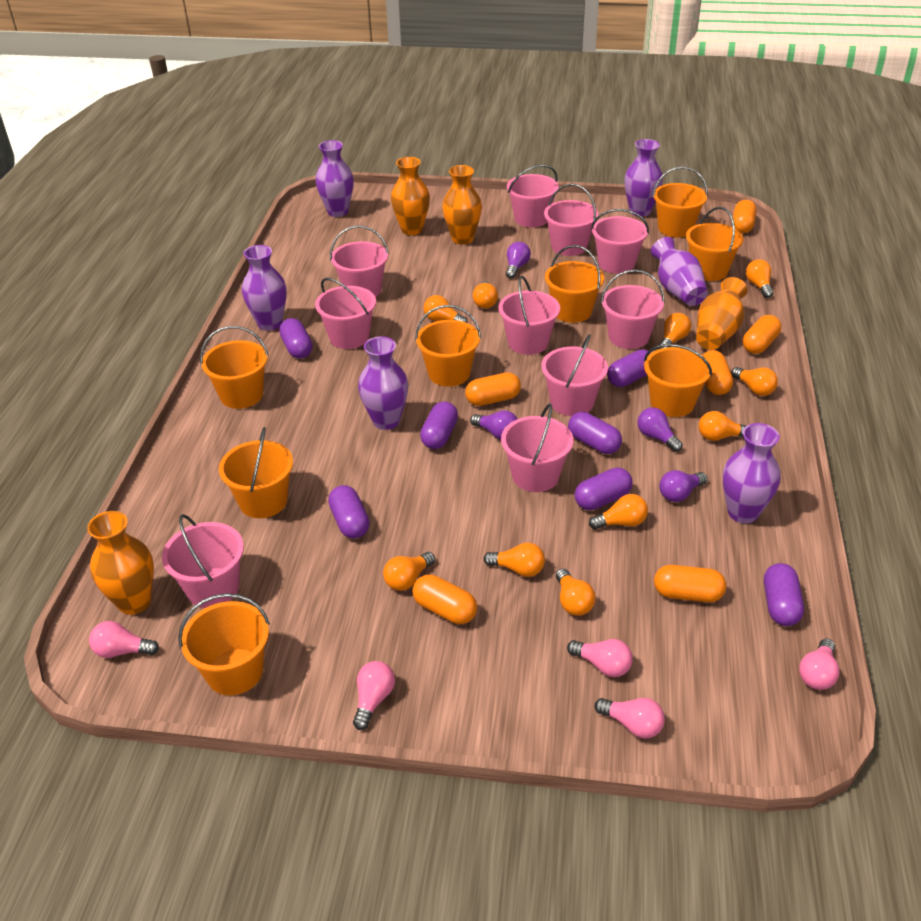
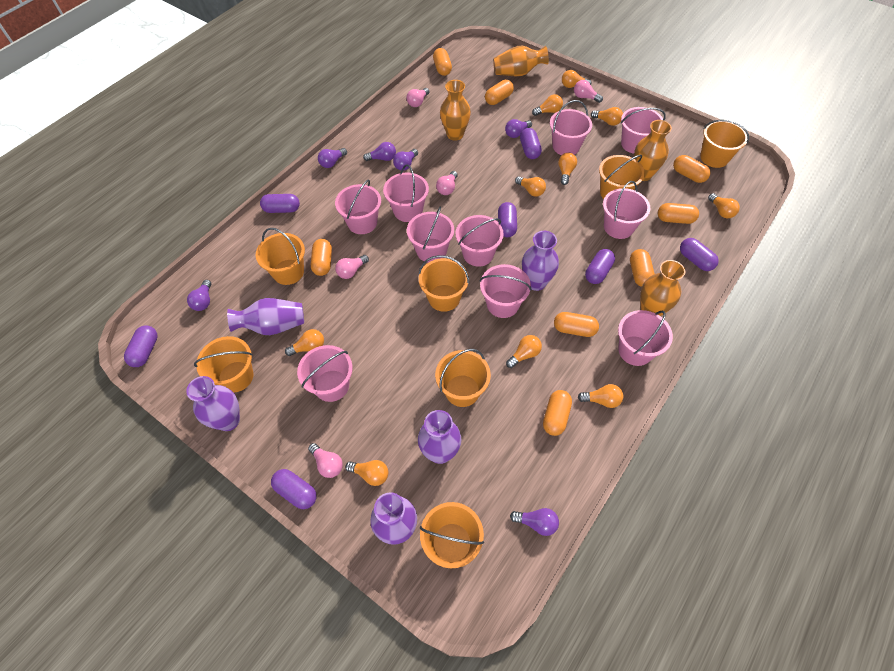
orange bucket: [178,593,270,695] [200,326,269,409] [219,427,293,518] [415,305,481,387] [545,245,604,323] [644,344,712,417] [652,166,708,237] [686,207,743,281] = 8 -> [194,336,253,393] [256,228,305,285] [419,255,469,312] [420,502,484,568] [435,349,491,407] [599,155,645,199] [700,119,749,168] = 7
orange capsule: [412,575,477,624] [465,372,521,406] [654,565,726,602] [703,350,733,395] [733,200,756,233] [743,315,781,354] = 6 -> [311,239,332,276] [433,48,452,76] [485,80,514,105] [543,390,572,436] [554,312,599,337] [630,249,655,287] [658,203,699,224] [673,155,711,183] = 8
purple light bulb: [470,410,517,440] [506,242,531,279] [637,407,683,452] [659,470,707,502] = 4 -> [187,280,211,311] [318,148,347,168] [363,142,396,161] [393,149,418,171] [505,119,532,138] [510,508,559,536] = 6
purple vase: [242,245,287,331] [316,140,354,217] [358,336,408,430] [624,139,663,217] [651,237,708,306] [723,423,781,523] = 6 -> [186,376,240,431] [227,298,304,335] [370,492,417,545] [418,410,462,464] [522,231,559,291] = 5

